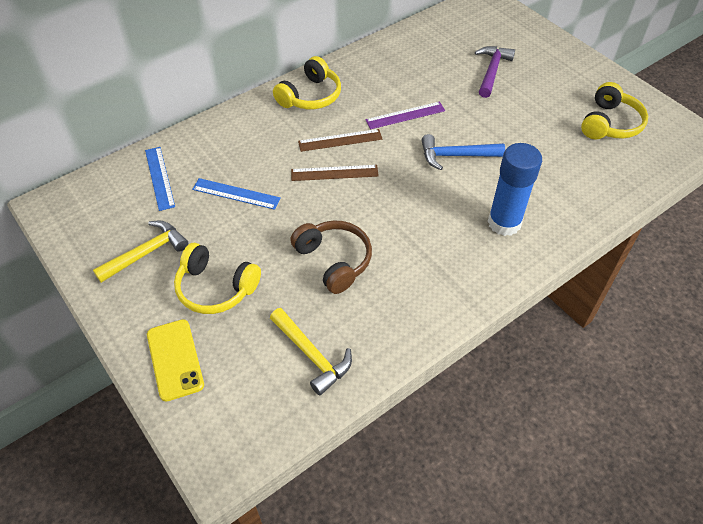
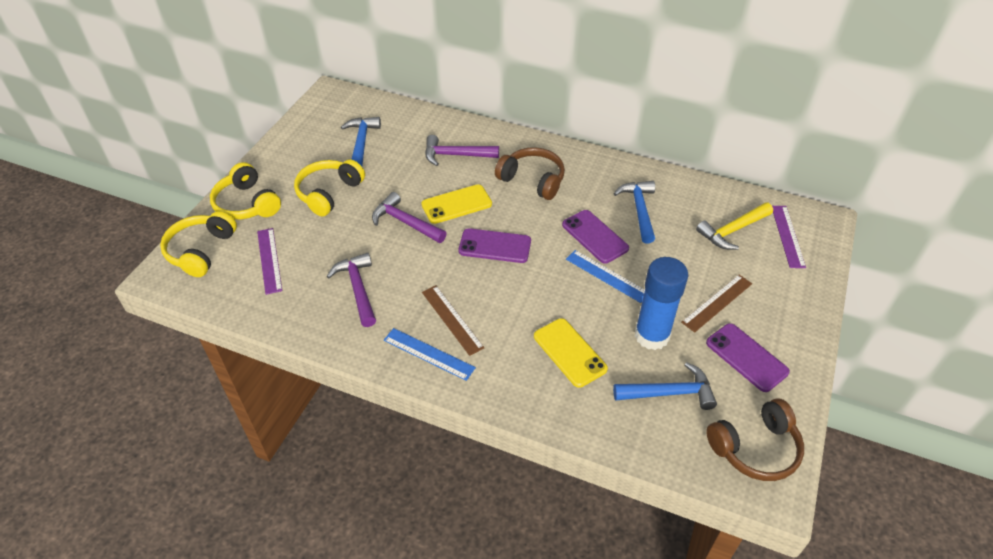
blue hammer: [421,134,505,170] = 1 -> [341,117,381,166] [613,181,655,243] [613,362,717,410] = 3
brown headphones: [290,221,372,294] = 1 -> [495,147,565,200] [706,398,804,481] = 2
purple hammer: [475,46,515,98] = 1 -> [326,253,376,327] [372,192,447,243] [425,135,499,166] = 3
purple phone: none = 0 -> [459,228,531,263] [562,210,629,264] [706,323,790,392] = 3
purple ruler: [365,102,445,129] = 1 -> [257,228,282,295] [772,206,806,268] = 2
yellow hammer: [93,220,188,283] [270,308,352,396] = 2 -> [696,202,773,250] = 1
yellow phone: [147,319,204,401] = 1 -> [421,184,492,224] [534,318,608,388] = 2

